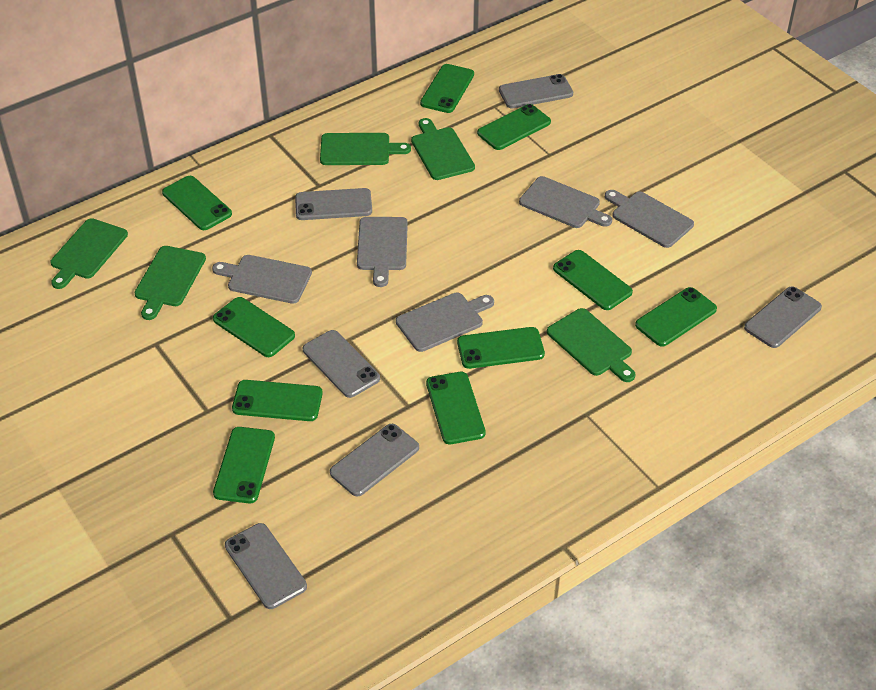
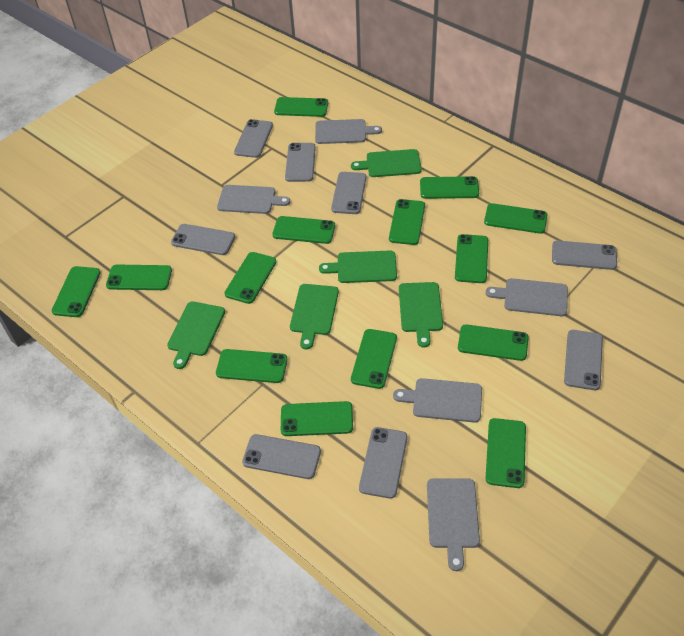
green phone: [162,176,232,230] [213,297,295,357] [213,427,275,503] [232,380,323,421] [420,64,474,113] [426,372,486,444] [457,327,545,369] [477,104,551,150] [553,250,633,310] [635,287,717,347] = 10 -> [52,266,101,317] [106,265,172,290] [216,349,288,383] [224,252,276,304] [272,216,335,244] [274,97,328,117] [281,401,353,436] [351,329,397,389] [389,199,425,245] [420,176,479,199] [455,234,488,283] [458,324,529,361] [484,203,548,234] [486,418,526,488] = 14
grey phone: [225,523,307,609] [295,188,372,220] [303,330,380,398] [330,424,419,497] [499,74,573,109] [744,286,822,348] = 6 -> [171,224,235,255] [234,119,273,158] [242,434,321,479] [285,143,316,182] [331,172,366,214] [359,427,407,499] [552,240,617,270] [564,330,603,390] = 8

